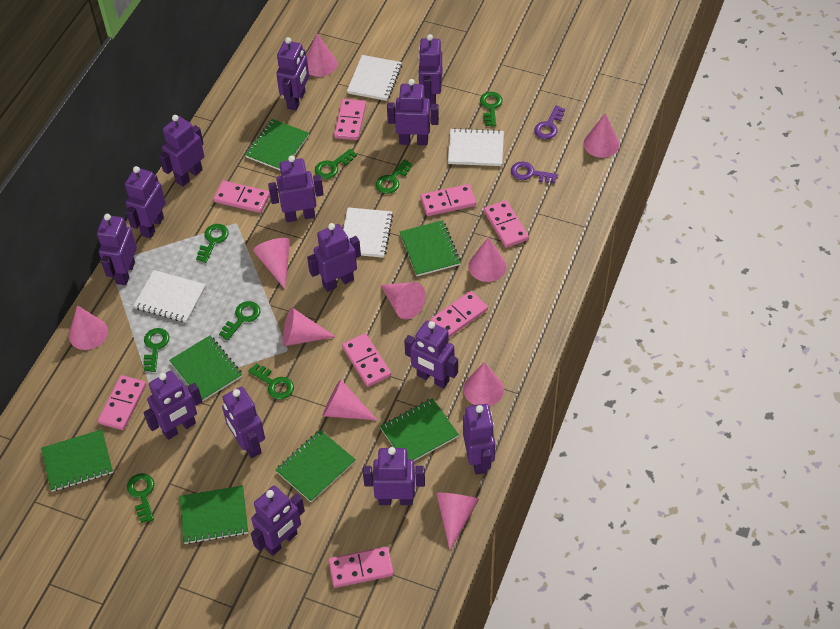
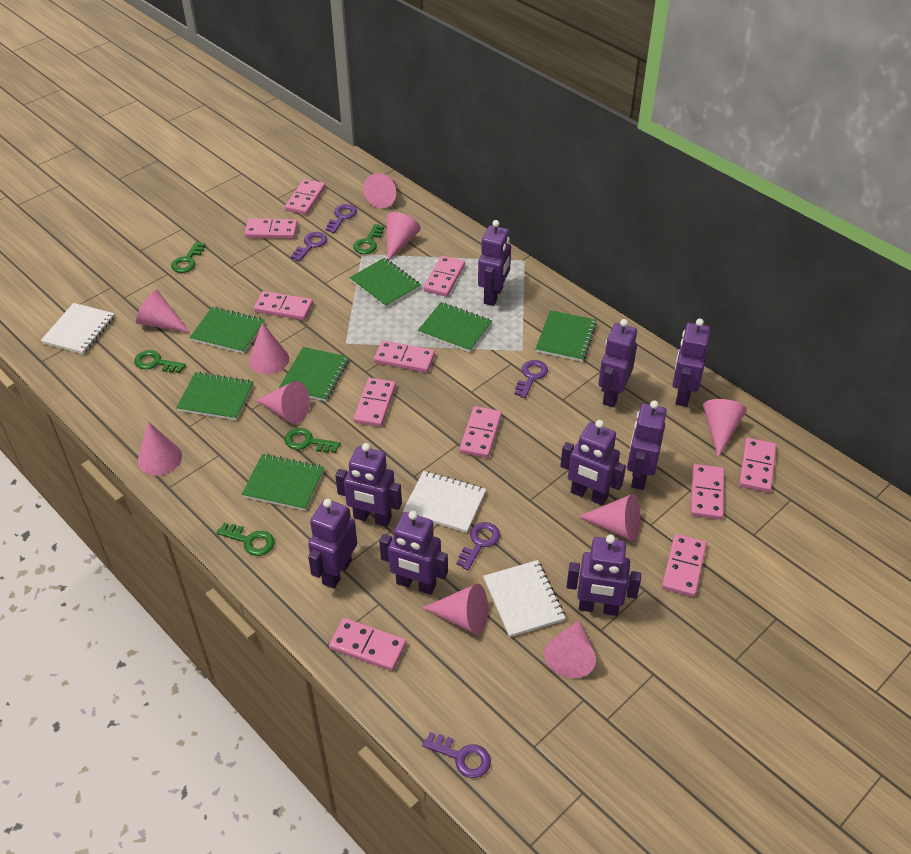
green key: [127,473,154,523] [144,328,170,372] [196,224,229,263] [219,301,261,341] [248,363,294,399] [315,149,357,179] [376,159,412,194] [480,92,503,127] = 8 -> [134,350,186,373] [171,241,206,273] [216,523,274,556] [284,428,341,453] [353,224,384,254] = 5
pink domino: [98,375,146,430] [214,181,270,213] [328,547,394,588] [334,99,366,140] [342,333,391,387] [421,184,476,216] [430,291,488,337] [484,200,529,248] = 8 -> [244,218,298,239] [254,291,313,320] [285,179,325,215] [329,618,406,671] [353,378,396,427] [374,340,435,373] [423,256,465,297] [459,406,502,458] [662,534,707,597] [690,464,724,520] [739,438,776,492] = 11
purple key: [511,162,558,183] [534,105,565,139] = 2 -> [291,232,327,262] [325,204,357,233] [422,732,491,778] [456,522,500,570] [514,360,548,398] = 5
purple robot: [97,214,137,285] [125,166,166,239] [144,371,202,440] [159,115,204,187] [222,387,265,458] [251,486,305,556] [268,155,324,222] [276,37,309,111] [307,223,361,292] [363,447,425,505] [387,79,439,145] [404,321,458,389] [418,34,442,107] [463,404,495,475] = 14 -> [308,499,357,589] [335,443,402,527] [379,511,448,595] [478,220,511,306] [560,420,626,506] [566,535,641,616] [598,319,637,407] [627,401,667,490] [673,319,711,407] = 9
white notebook: [134,270,206,323] [343,207,393,258] [347,55,402,101] [448,128,504,166] = 4 -> [41,303,115,354] [403,471,486,533] [483,560,566,637] = 3

